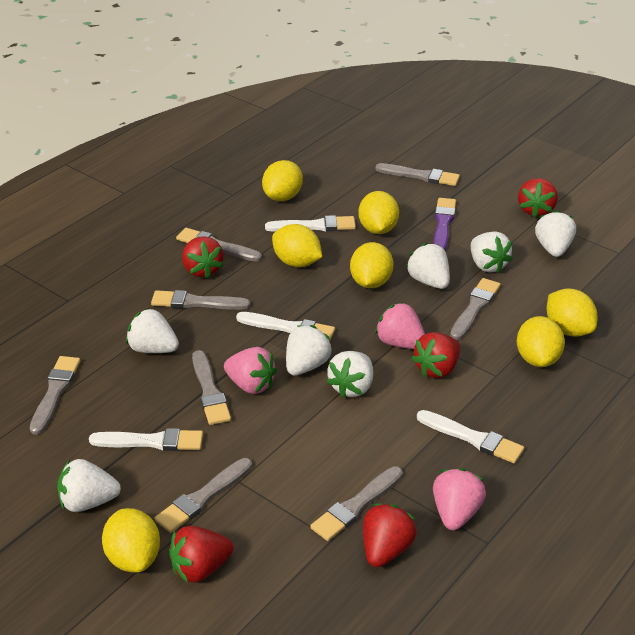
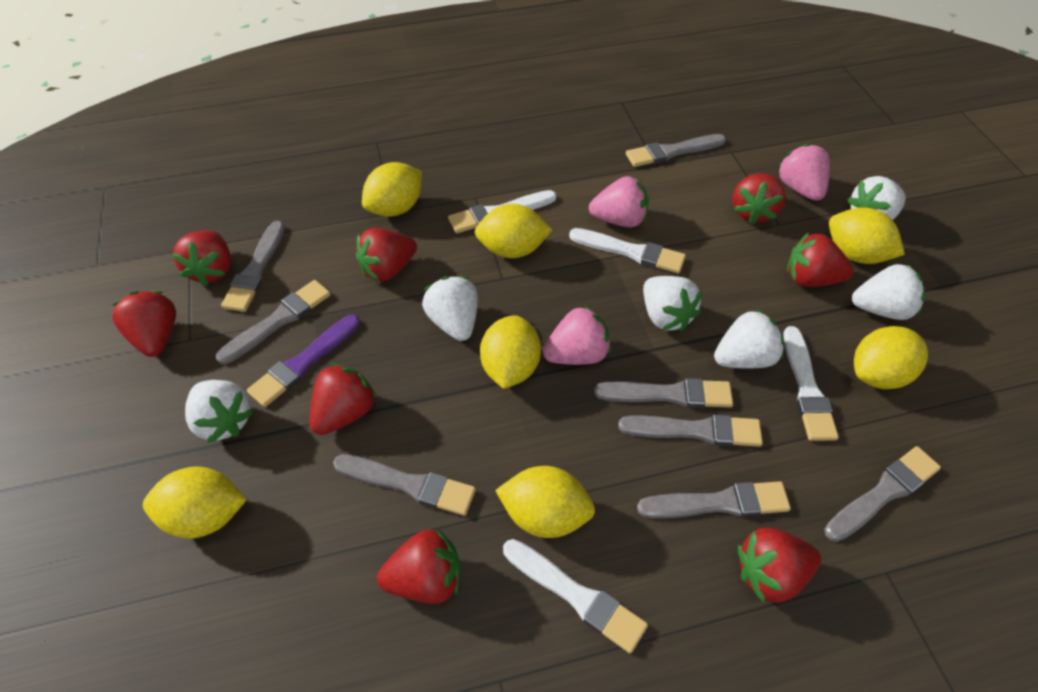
red strawberry: [169,526,234,583] [182,236,223,278] [363,503,417,567] [412,332,460,378] [518,178,558,218] = 5 -> [112,291,176,357] [172,230,231,286] [309,363,377,435] [356,228,417,281] [377,528,460,604] [732,173,785,225] [738,528,821,603] [787,232,853,287] = 8
white strawberry: [57,459,121,512] [126,308,179,353] [286,325,333,376] [327,351,373,398] [406,243,450,289] [471,231,513,273] [535,210,576,257] = 7 -> [185,380,254,443] [422,276,478,341] [643,276,702,331] [714,309,785,368] [847,176,906,220] [852,264,925,320] = 6

